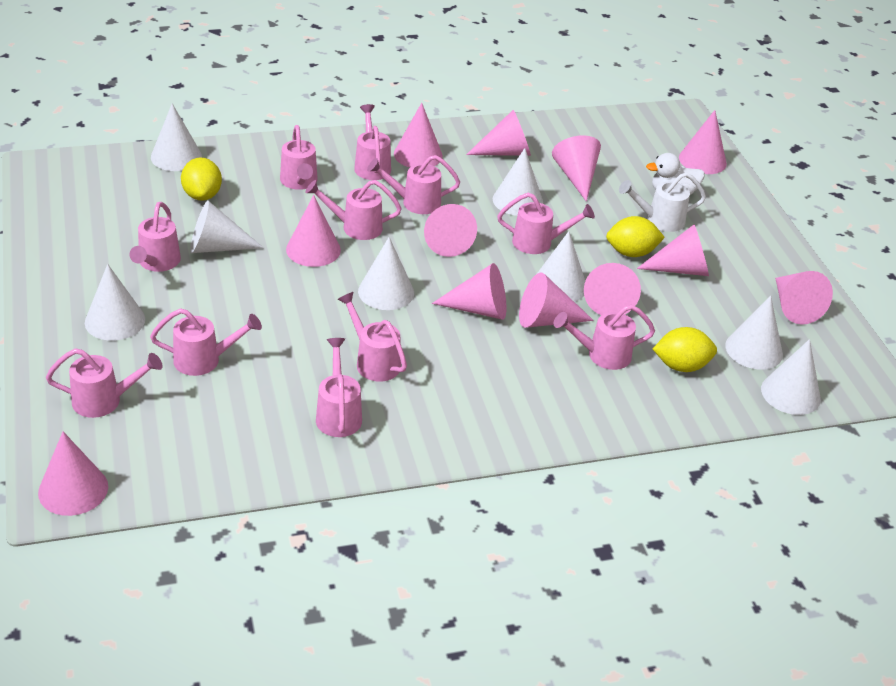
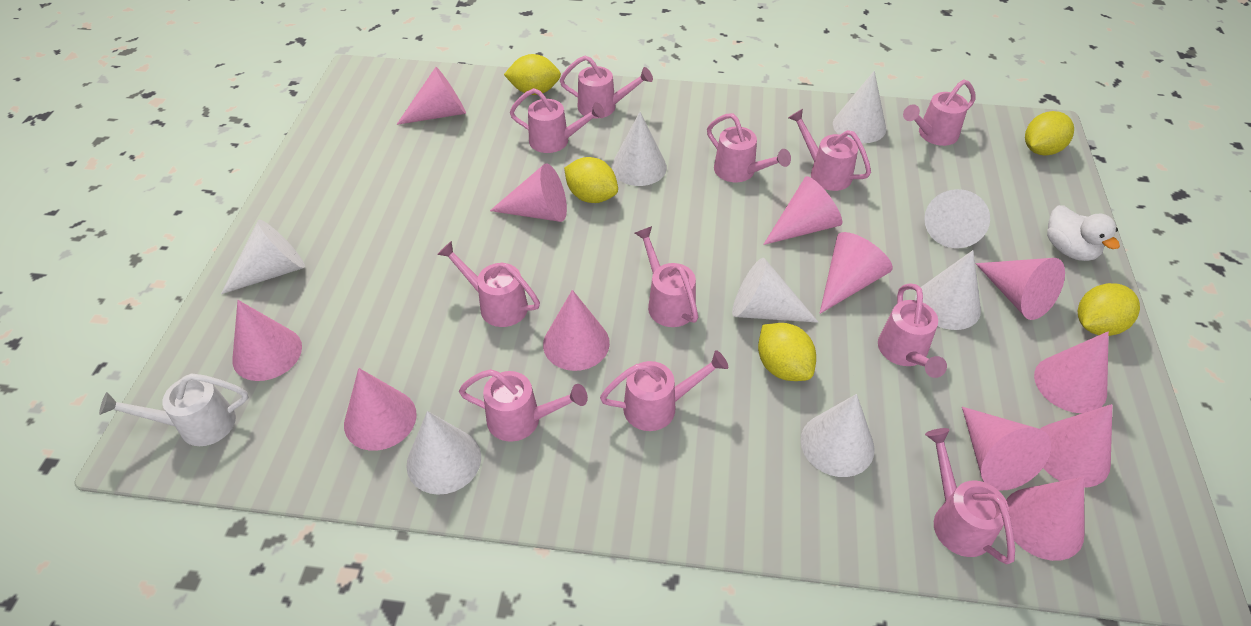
yellow lemon: [181,158,222,201] [606,216,665,257] [653,327,717,372] = 3 -> [504,54,561,95] [564,157,618,203] [758,323,816,381] [1025,111,1074,155] [1078,283,1140,336] = 5

